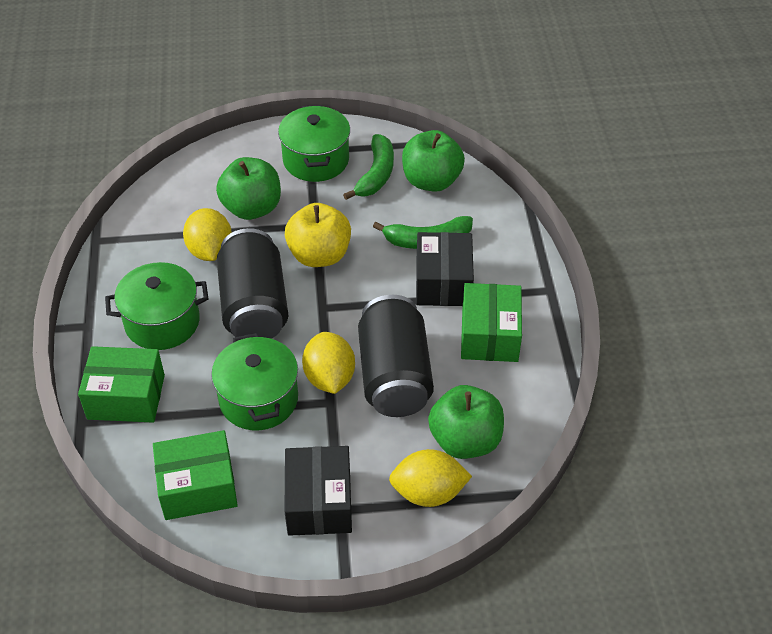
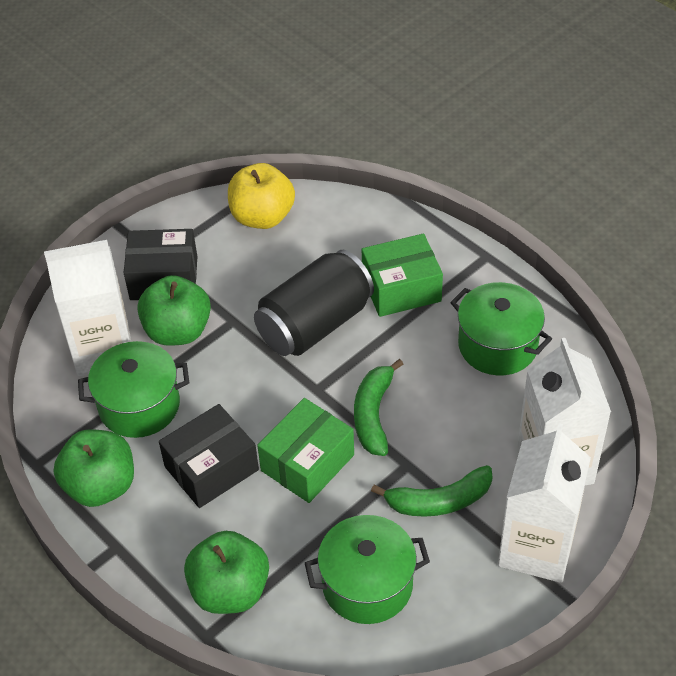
black can: [217,228,288,339] [358,295,434,417] = 2 -> [254,250,374,356] = 1
green box: [78,346,165,422] [153,430,238,520] [461,283,522,362] = 3 -> [257,398,354,503] [362,233,443,317] = 2
white carton: none = 0 -> [44,240,131,376] [498,423,591,583] [518,338,611,485] = 3
yellow lemon: [183,208,232,261] [302,332,355,394] [389,449,472,507] = 3 -> none = 0

